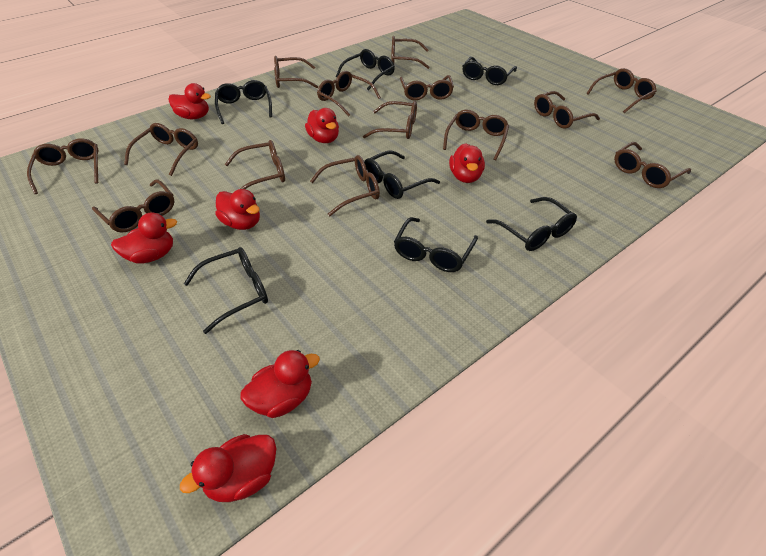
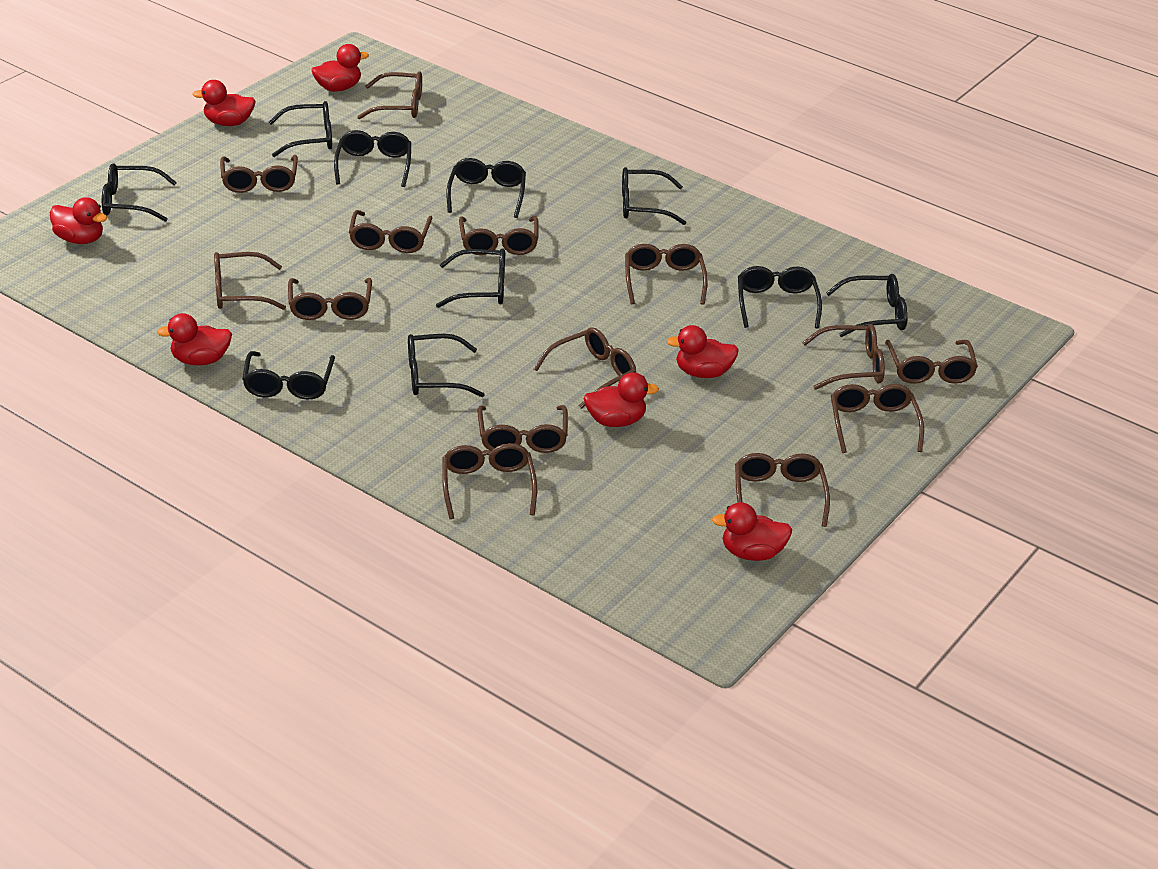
black glasses: [184,247,268,334] [215,80,272,124] [336,49,395,91] [364,150,440,199] [394,217,478,272] [463,57,517,85] [486,197,577,251] = 7 -> [102,163,177,222] [242,351,335,400] [269,101,332,157] [334,130,411,187] [408,334,485,397] [436,248,505,308] [446,158,526,218] [622,167,686,225] [738,266,822,329] [826,274,908,337] = 10

